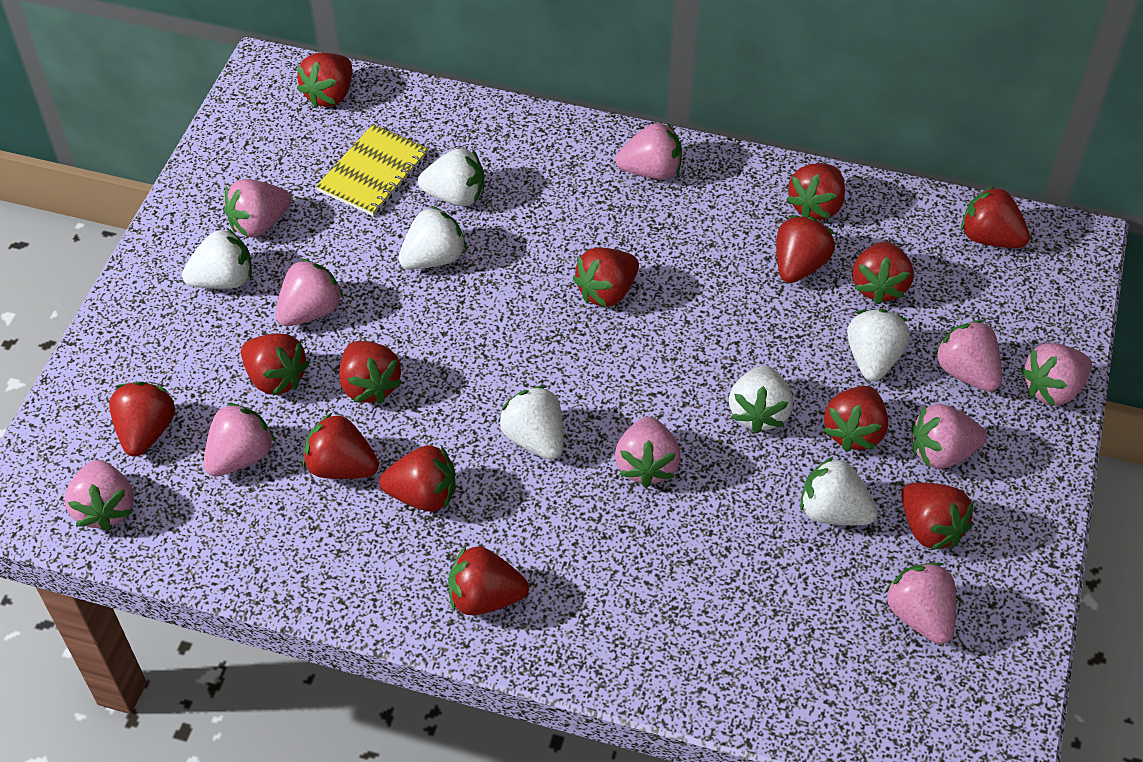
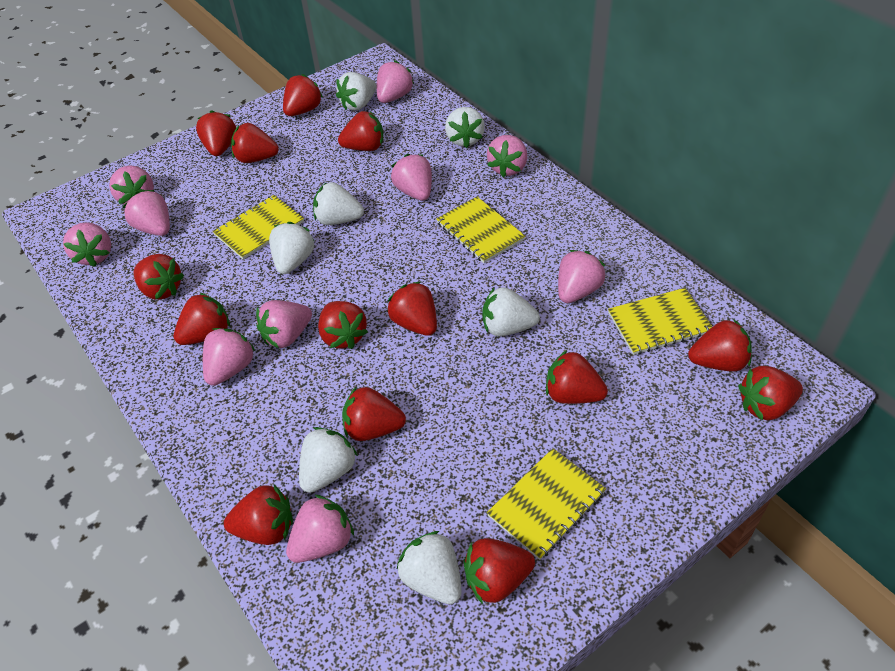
yellow notebook: [316,124,429,216] = 1 -> [213,195,304,260] [436,197,525,263] [487,448,606,560] [608,288,713,355] = 4

